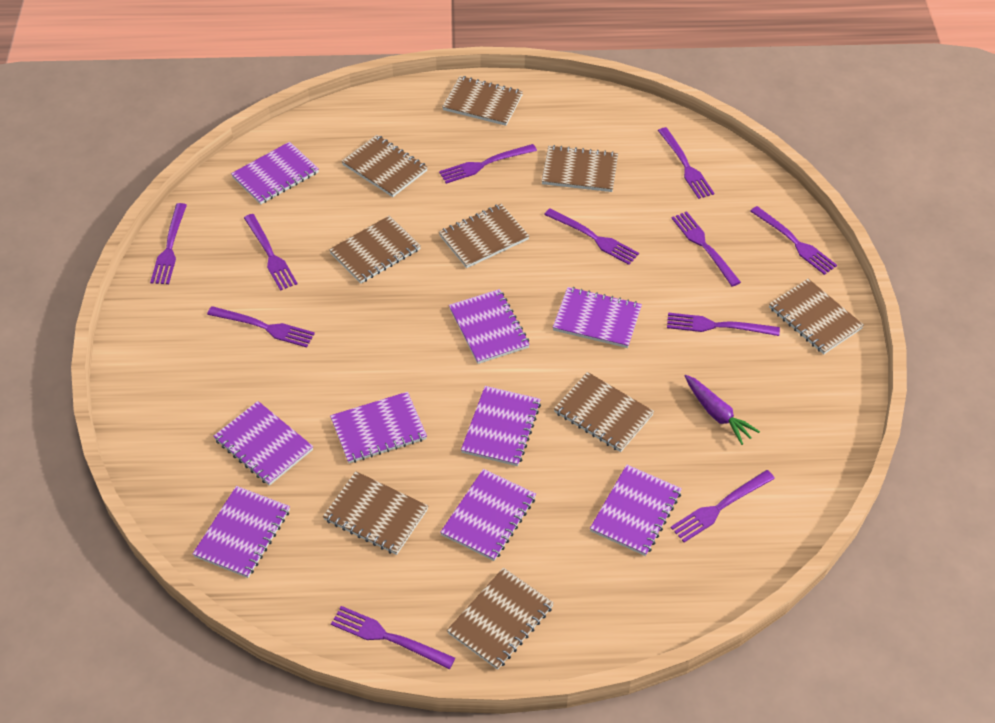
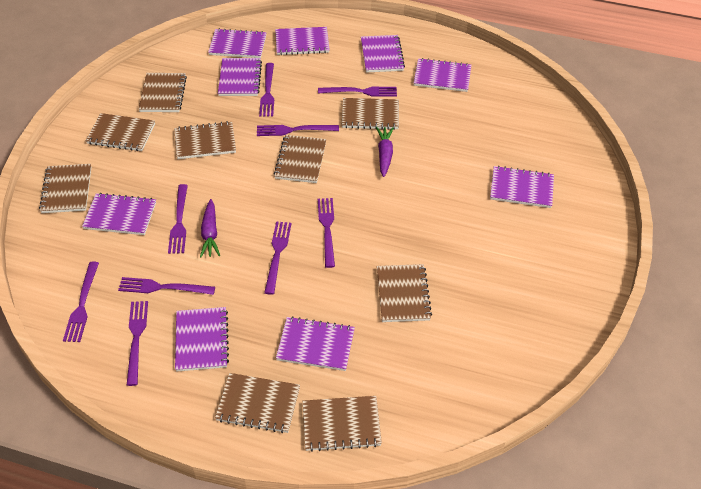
purple carrot: [685,375,760,445] = 1 -> [200,199,220,258] [376,127,394,177] = 2
purple fork: [150,203,187,284] [207,306,315,348] [244,214,297,291] [331,606,455,669] [439,144,537,184] [544,208,639,265] [658,127,714,199] [667,313,780,336] [671,212,741,286] [671,470,775,542] [750,206,837,275] = 11 -> [63,262,99,342] [118,277,215,295] [127,301,148,386] [168,184,188,254] [257,125,339,136] [259,63,274,117] [264,221,292,295] [318,87,397,97] [318,198,335,268] = 9

